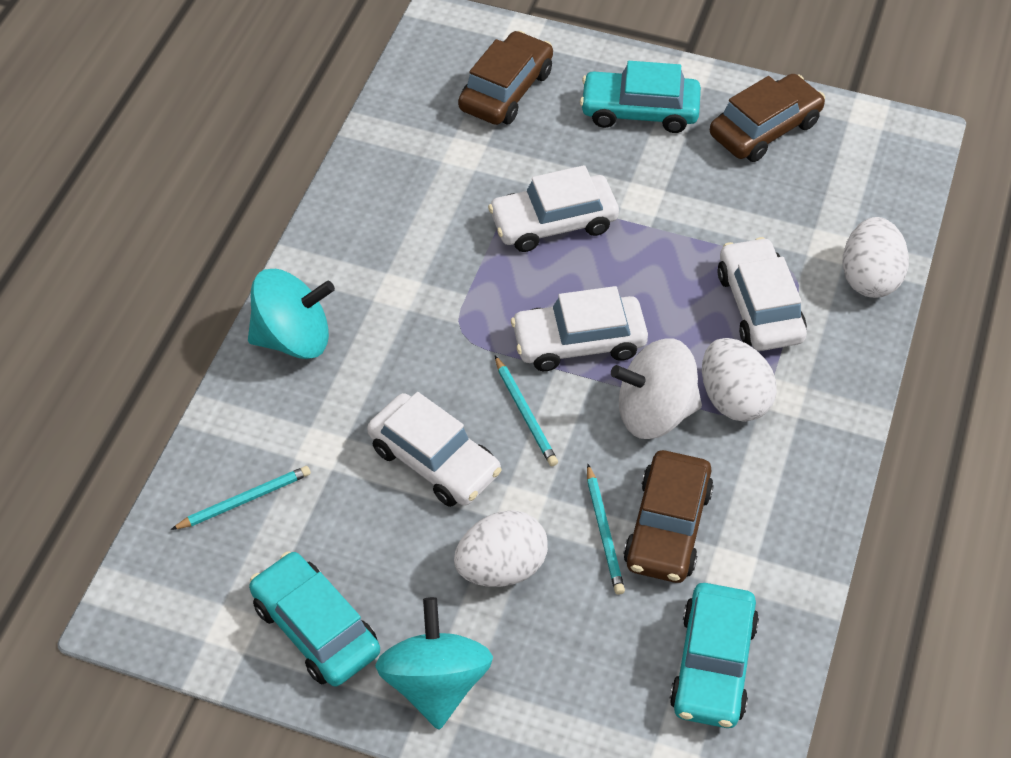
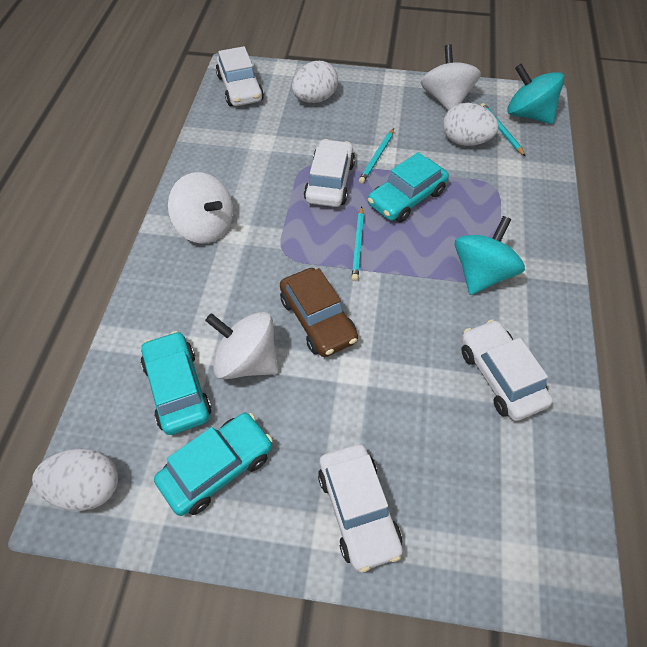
brown car: [458,31,553,125] [623,450,714,583] [710,74,825,162] = 3 -> [280,268,358,357] = 1
white spinning top: [611,338,702,439] = 1 -> [168,172,233,244] [205,312,278,379] [421,44,481,111] = 3

